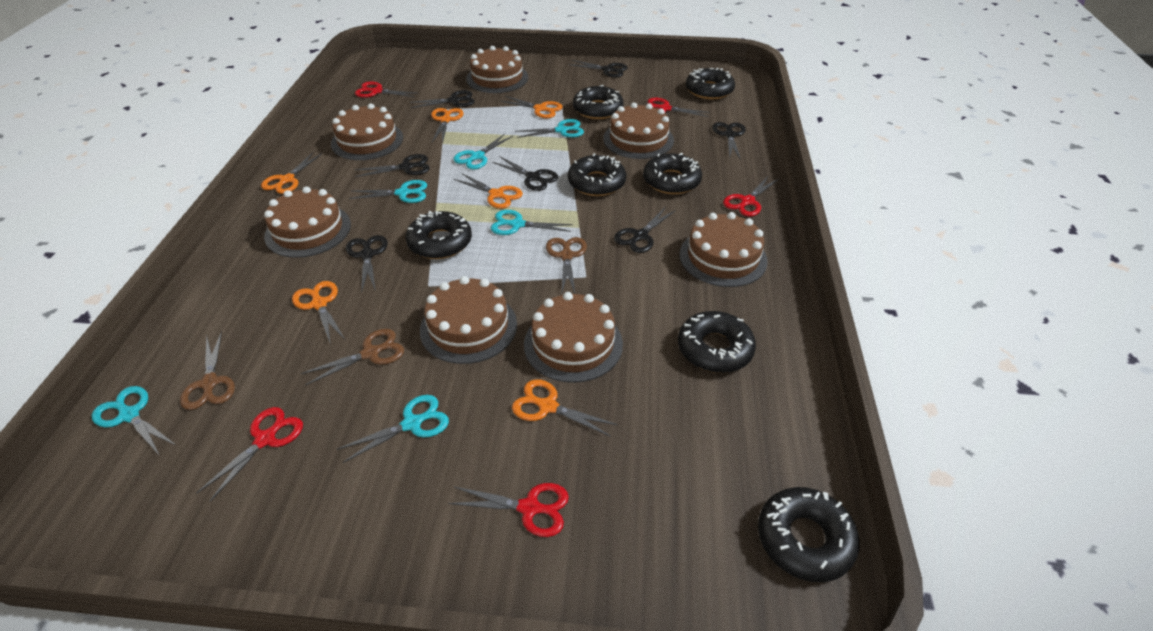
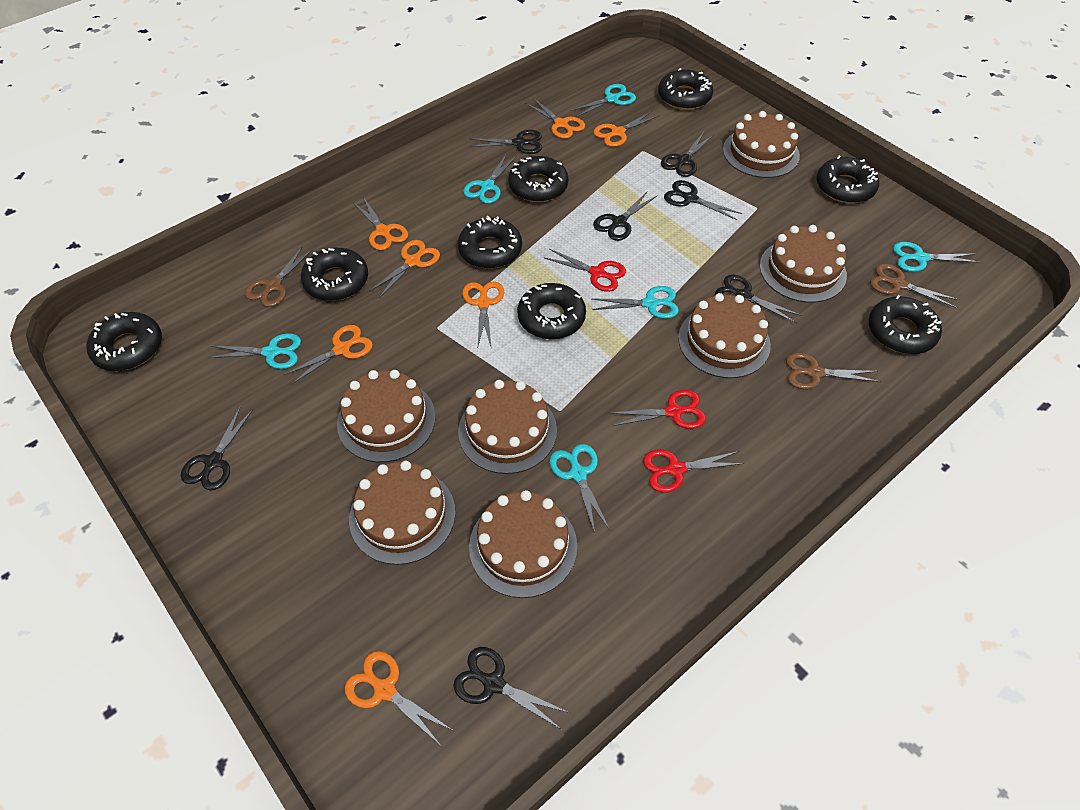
black donut: [405,211,472,259] [568,153,626,196] [573,85,624,119] [643,153,702,194] [678,311,756,373] [686,68,735,99] [758,487,860,582] = 7 -> [87,312,162,371] [301,248,368,301] [458,216,522,269] [508,156,568,202] [517,283,586,339] [658,68,713,110] [817,156,879,203] [868,295,942,354] = 8
orange scissors: [261,152,322,194] [292,281,345,345] [431,108,464,144] [454,173,523,209] [501,96,563,118] [512,379,618,437] = 6 -> [284,325,373,385] [345,651,452,744] [353,197,408,250] [369,240,440,298] [462,282,504,346] [525,98,585,139] [593,111,658,147] = 7
red scissors: [196,407,303,502] [355,81,419,98] [448,483,569,537] [647,98,710,117] [723,175,779,217] = 5 -> [545,249,626,292] [609,390,706,429] [643,450,744,493] = 3

